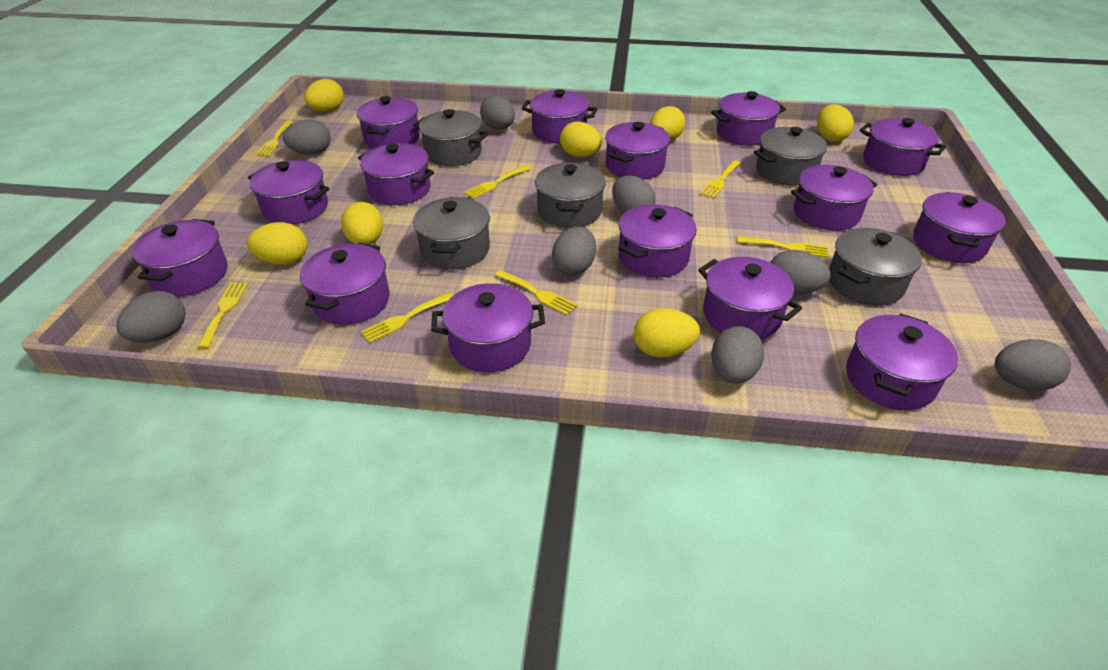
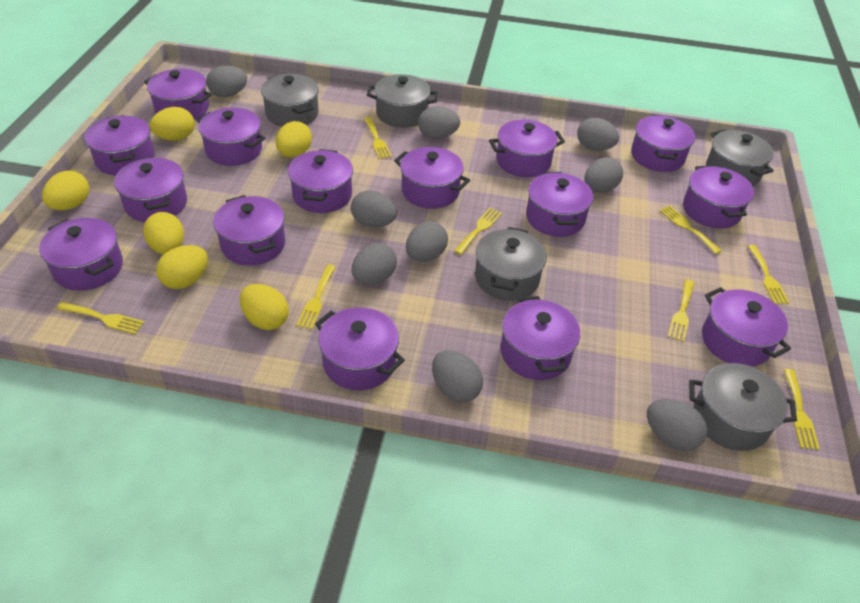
grey egg: [116,291,186,343] [283,119,331,155] [480,95,515,130] [552,226,596,276] [612,176,656,214] [711,326,764,384] [770,250,831,295] [995,339,1071,391] = 8 -> [206,65,247,97] [351,190,397,228] [352,243,397,285] [406,221,448,262] [418,106,460,139] [432,351,483,403] [577,118,619,151] [584,157,623,193] [647,399,707,452] = 9
yellow egg: [247,222,307,265] [304,79,344,112] [341,202,383,245] [560,121,602,157] [634,308,700,357] [650,106,685,140] [817,104,854,142] = 7 -> [42,171,89,210] [143,212,184,254] [149,107,195,140] [156,245,208,289] [240,284,289,330] [276,121,312,157] = 6
yellow fork: [197,282,248,349] [256,120,293,156] [361,292,453,343] [464,165,531,199] [495,270,578,315] [700,160,741,198] [737,236,828,258] = 7 -> [57,302,144,334] [296,265,335,329] [364,117,392,159] [454,208,502,255] [659,206,722,254] [668,279,694,342] [748,245,790,304] [784,369,820,450] = 8

